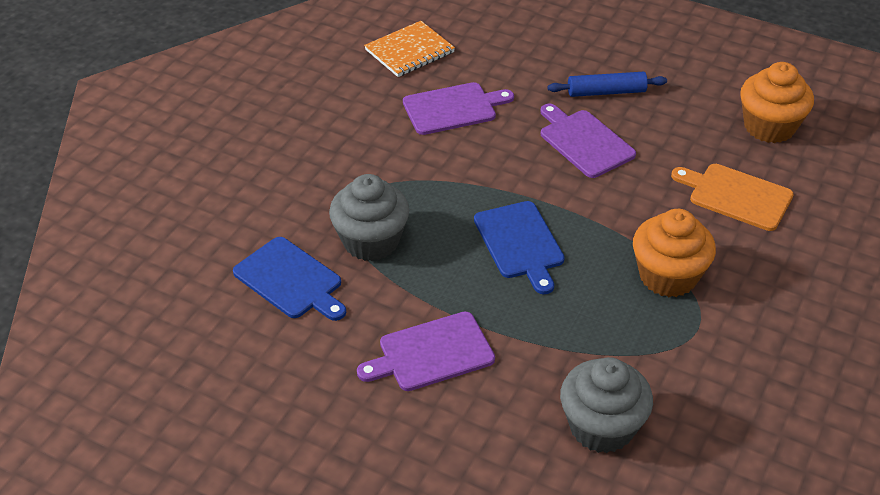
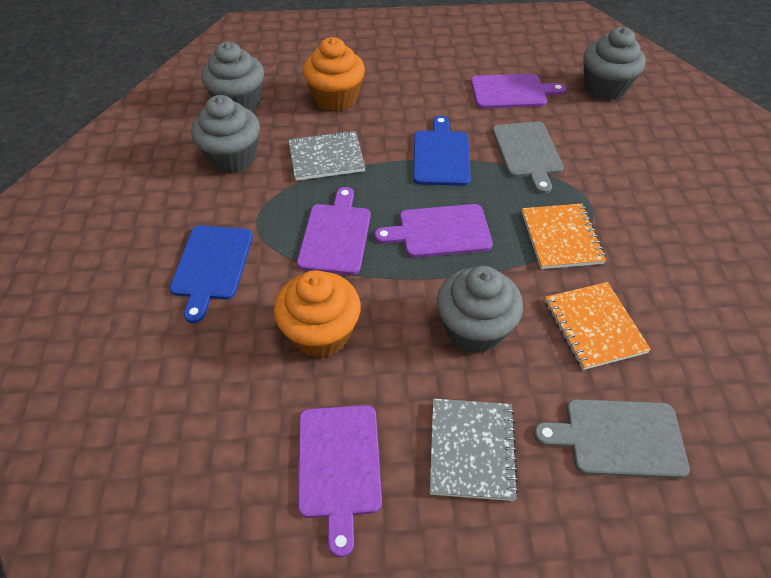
blue rolling pin: [548,72,667,97] = 1 -> none = 0
grey cupcake: [329,174,409,261] [560,357,653,453] = 2 -> [191,95,260,173] [201,42,264,111] [437,266,523,353] [583,27,646,100] = 4
grey cutting board: none = 0 -> [492,121,564,194] [534,399,690,478] = 2
grey notebook: none = 0 -> [289,130,366,181] [430,399,519,501] = 2
orange cutting board: [671,164,794,231] = 1 -> none = 0
orange notebook: [364,21,455,77] = 1 -> [522,204,606,269] [545,282,651,370] = 2
purple cutting board: [357,312,495,391] [403,82,514,135] [540,104,636,178] = 3 -> [297,187,371,275] [298,405,382,557] [374,204,493,258] [471,74,566,109] = 4

